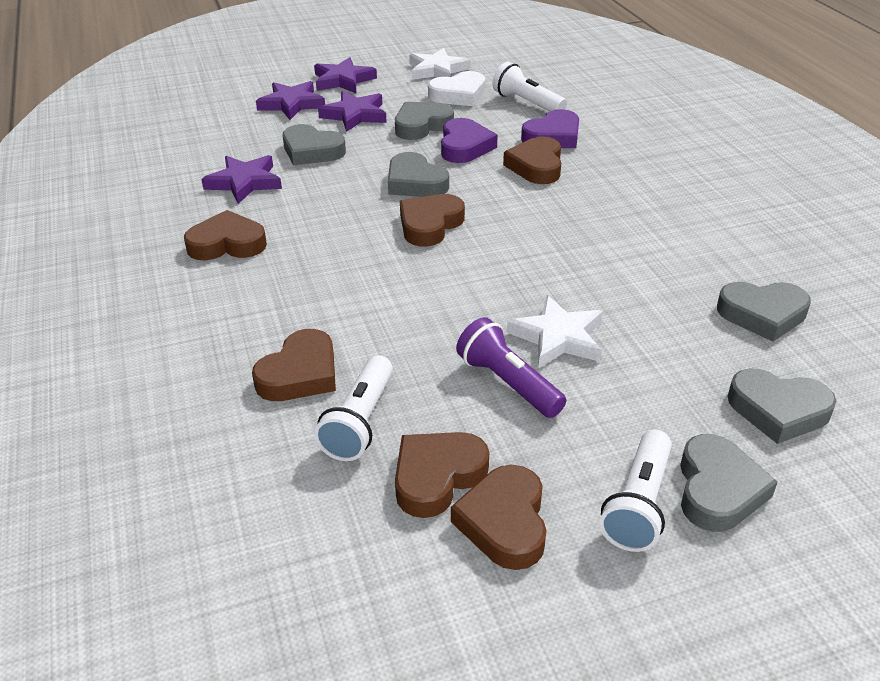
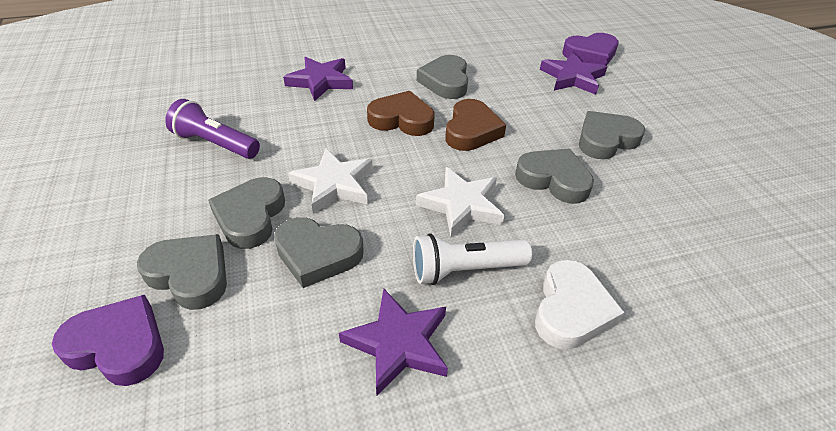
brown heart: [184,210,267,260] [252,329,336,401] [395,432,489,518] [400,194,465,247] [451,465,547,570] [503,136,561,184] = 6 -> [367,91,435,136] [445,99,506,151] = 2
purple star: [201,155,282,204] [256,81,325,120] [314,57,377,93] [318,91,387,132] = 4 -> [283,57,353,101] [339,289,448,395] [540,52,607,95] = 3
white flashlight: [314,355,393,461] [492,62,567,112] [599,430,672,552] = 3 -> [413,233,532,285] = 1

